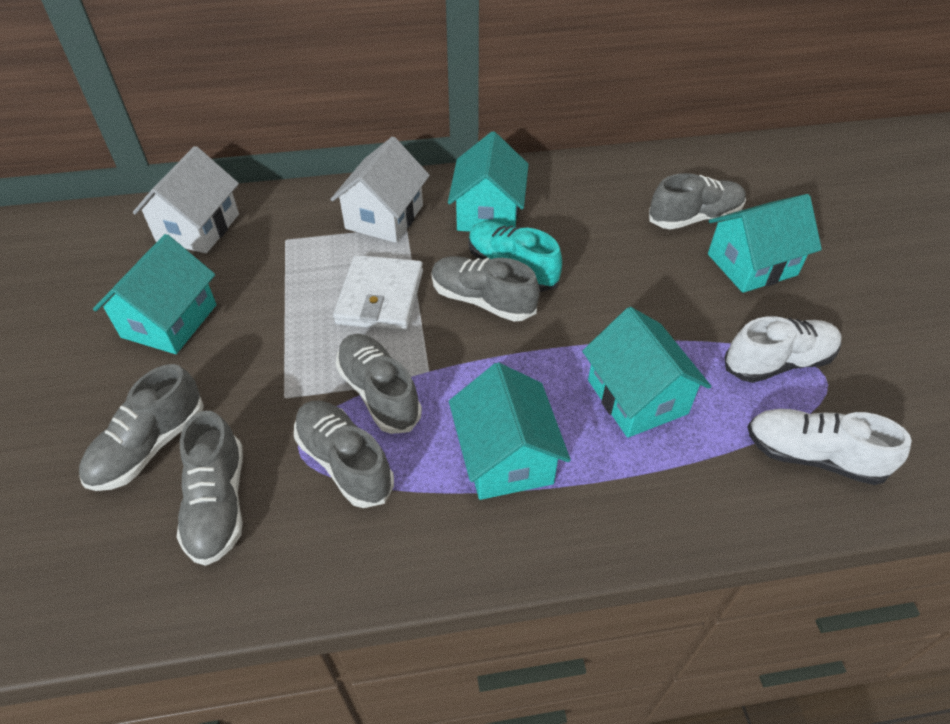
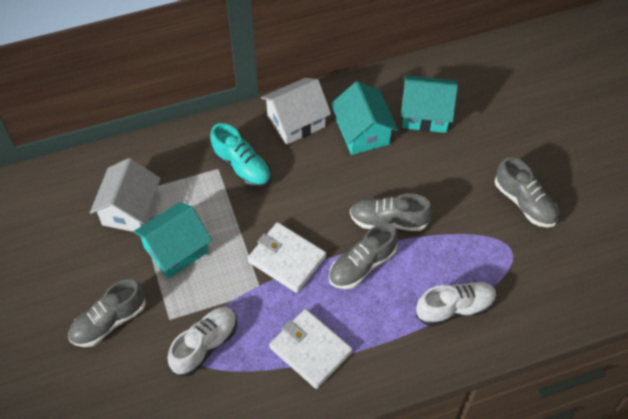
grey shoe: [79,364,204,491] [177,411,243,566] [294,401,394,508] [335,334,422,434] [432,256,540,321] [649,173,746,230] = 6 -> [68,279,146,347] [329,223,398,289] [350,193,432,231] [495,157,559,227] = 4
turquoise house: [93,234,216,354] [448,131,529,232] [449,362,571,500] [582,307,711,438] [708,194,822,293] = 5 -> [134,202,212,278] [331,81,398,155] [401,75,458,133] = 3
white wallet: [333,255,423,331] = 1 -> [248,222,326,293] [269,309,353,389] = 2

